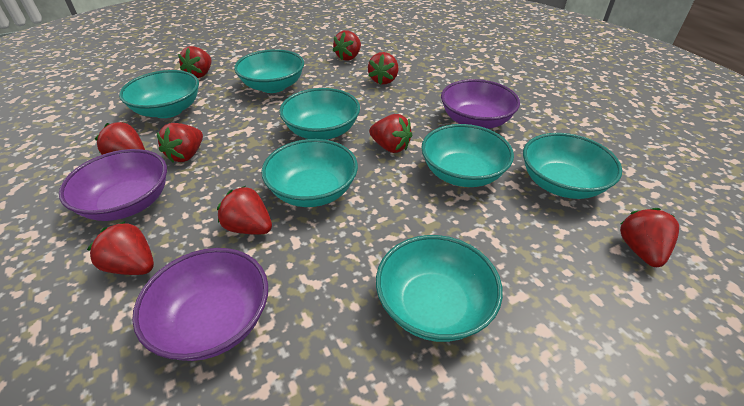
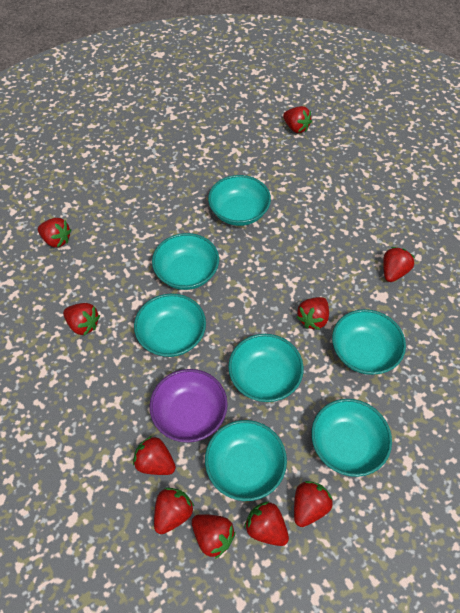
purple bowl: [59,149,167,221] [132,248,268,361] [441,79,520,129] = 3 -> [150,369,228,443] = 1
red strawberry: [87,221,154,275] [95,122,145,155] [156,123,203,162] [178,46,211,78] [217,186,272,235] [333,30,361,61] [368,52,398,85] [369,114,412,153] [620,208,679,267] = 9 -> [38,218,71,248] [63,303,100,335] [133,436,176,475] [154,488,194,534] [192,514,236,559] [244,502,289,546] [283,106,312,133] [294,481,333,527] [297,297,329,330] [383,247,415,282] = 10

